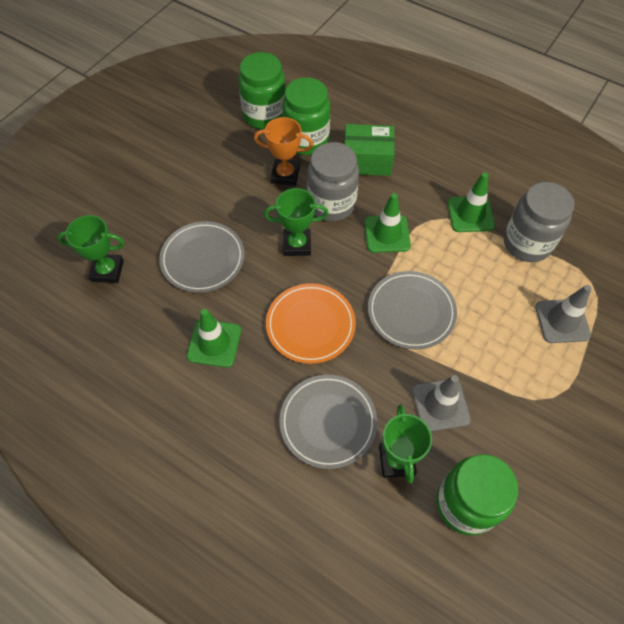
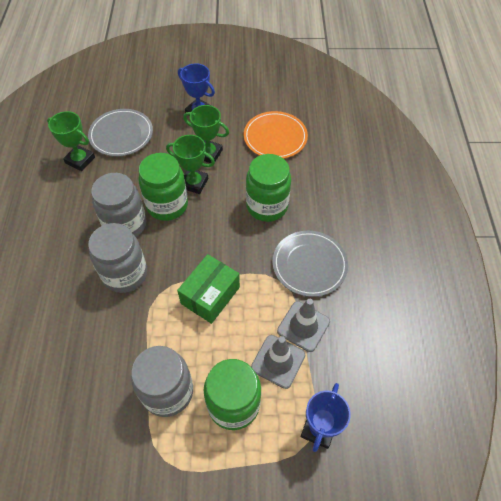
blue trophy: none = 0 -> [178,63,215,116] [301,383,351,452] = 2
green traffic cone: [187,309,241,368] [365,193,411,253] [448,172,495,232] = 3 -> none = 0
grey jar: [307,142,359,222] [504,182,575,262] = 2 -> [88,223,147,293] [91,173,147,237] [131,346,193,417] = 3
grey plate: [159,221,244,293] [279,375,377,469] [368,271,457,350] = 3 -> [88,109,153,157] [273,231,348,297] = 2
orange trophy: [254,117,313,186] = 1 -> none = 0

